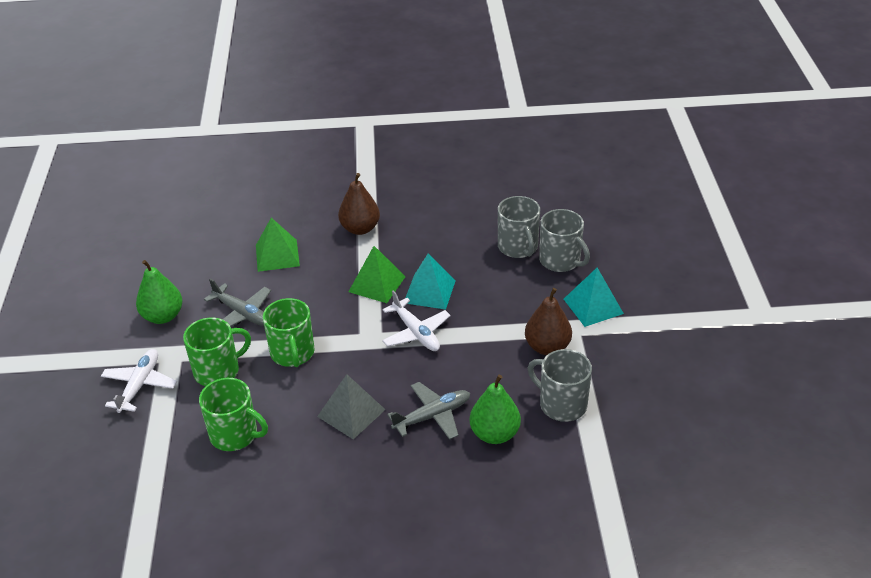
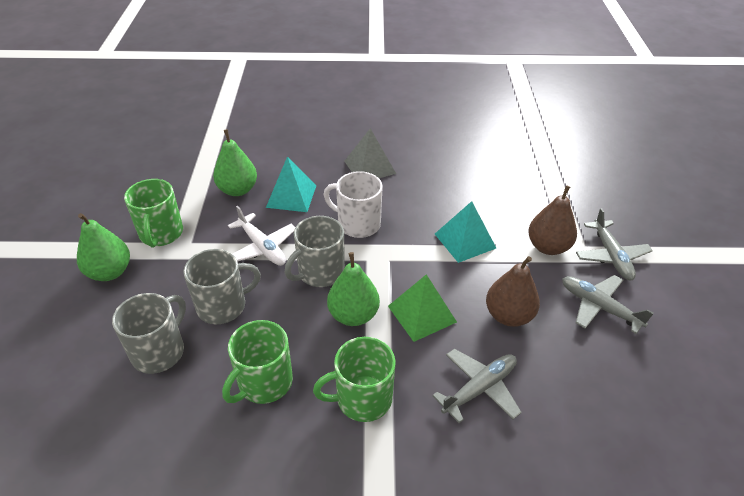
green pear: [136,260,182,324] [470,375,521,444] = 2 -> [77,213,130,281] [213,129,257,196] [327,252,380,326] = 3
green pyramid: [256,218,300,272] [348,246,406,303] = 2 -> [388,274,457,342] = 1
grey plane: [204,279,271,327] [387,382,470,440] = 2 -> [432,349,522,423] [562,275,654,334] [576,208,653,280] = 3
white mug: none = 0 -> [324,171,383,238] = 1
white plane: [101,349,177,413] [382,290,450,351] = 2 -> [228,206,296,266] = 1

